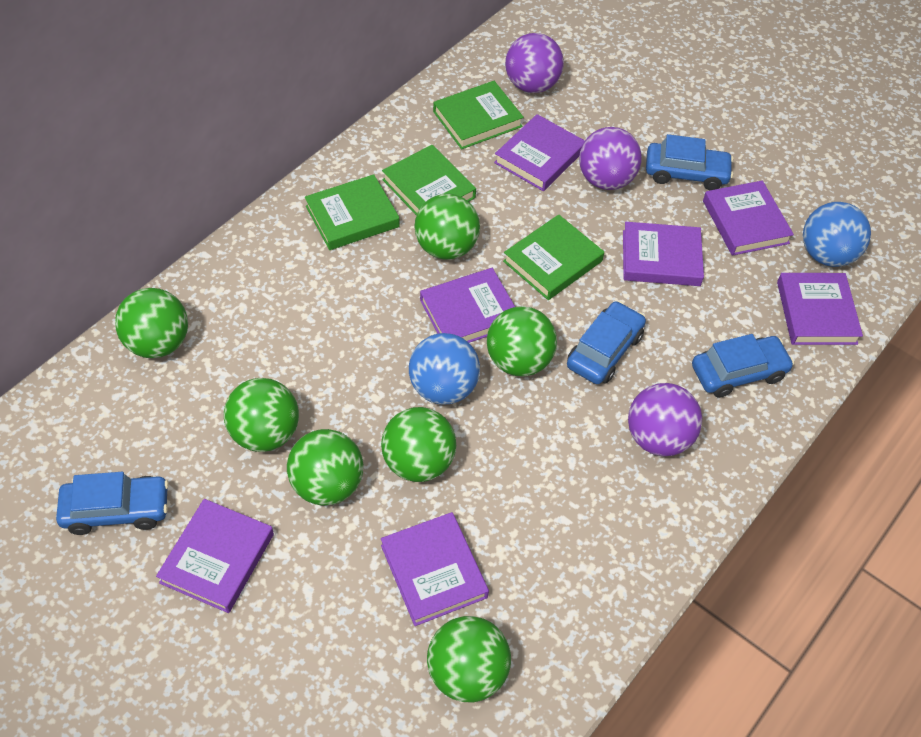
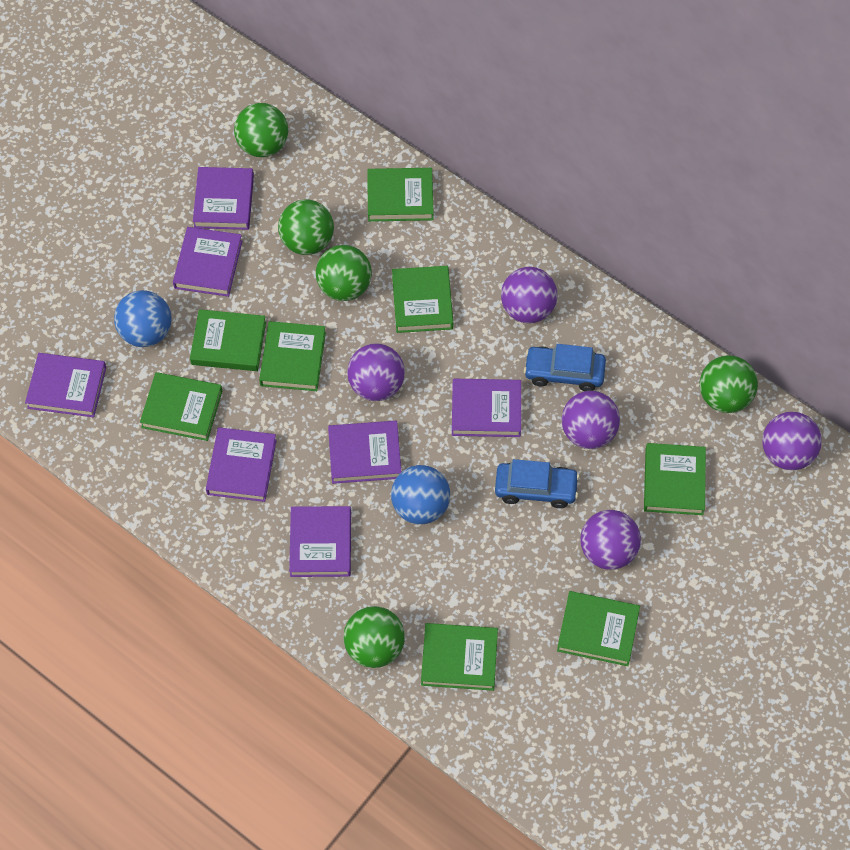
blue car: [56,472,169,535] [567,301,646,384] [646,134,733,190] [692,334,794,398] = 4 -> [495,459,579,508] [524,344,606,391] = 2
green ball: [115,288,188,358] [224,378,299,452] [287,429,363,506] [381,407,456,482] [414,194,480,260] [427,616,511,702] [487,306,557,377] = 7 -> [234,103,288,157] [278,200,334,255] [316,245,372,301] [343,606,405,668] [700,355,758,413] = 5
green book: [305,174,399,250] [382,145,476,216] [433,81,524,149] [503,214,604,300] = 4 -> [140,372,222,441] [190,309,266,371] [259,321,326,391] [367,168,433,222] [392,266,453,333] [421,623,498,691] [557,591,640,666] [644,443,706,515] = 8
purple ball: [505,33,564,93] [579,127,642,190] [628,383,702,456] = 3 -> [347,343,405,401] [501,267,558,323] [562,391,620,449] [581,510,641,570] [762,412,822,470] = 5

